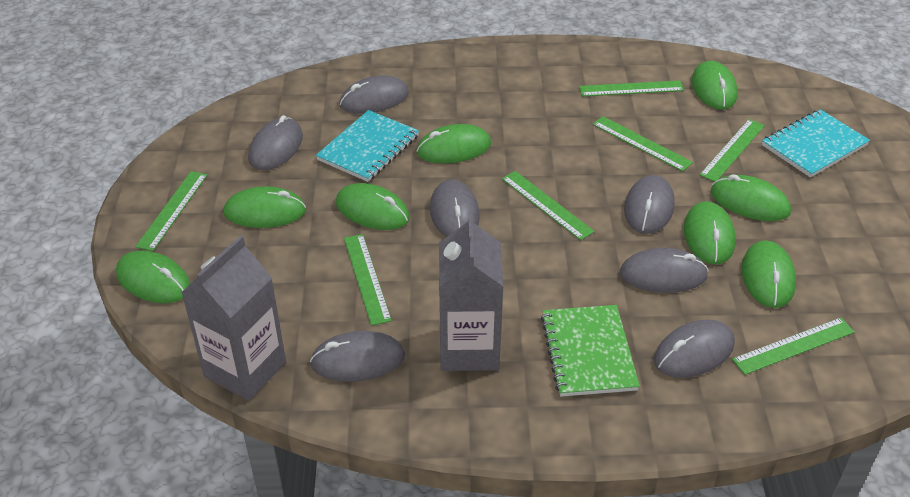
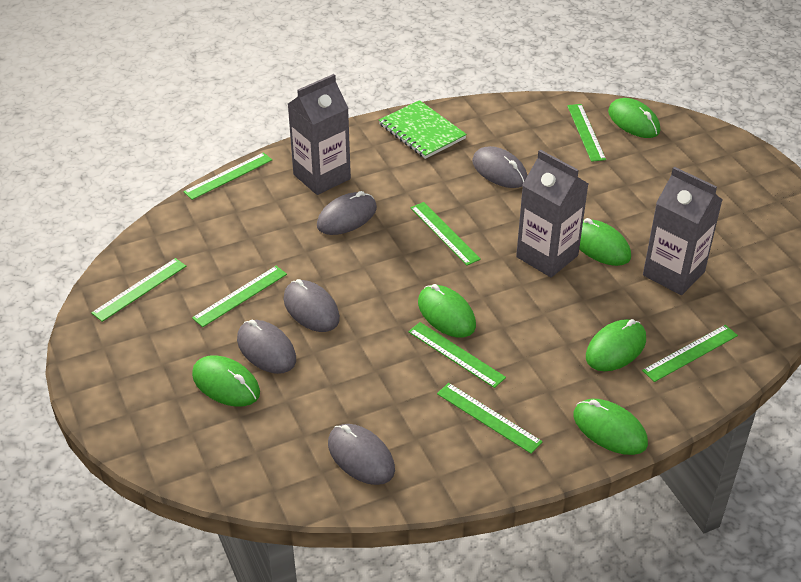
green mouse: [116,250,190,303] [224,186,306,228] [336,183,410,230] [417,124,491,163] [684,201,736,265] [692,61,738,110] [711,174,791,221] [742,240,796,308] = 8 -> [192,355,260,407] [418,284,476,338] [573,399,648,455] [579,218,631,266] [586,319,646,371] [608,98,660,138] = 6
green ruler: [135,171,207,251] [344,234,392,326] [502,171,595,240] [579,80,684,97] [593,116,693,171] [700,119,765,182] [732,318,855,375] = 7 -> [91,258,186,322] [183,152,272,200] [192,266,287,327] [408,322,506,388] [410,202,481,265] [437,383,543,454] [567,104,606,162] [642,325,738,382] = 8
grey carton: [181,236,286,401] [439,213,503,371] = 2 -> [288,74,351,195] [516,150,588,277] [643,167,722,295] = 3
grey mouse: [248,115,303,170] [310,331,405,382] [339,75,409,114] [430,180,480,237] [620,248,709,293] [624,175,675,234] [654,320,735,378] = 7 -> [237,319,296,374] [284,279,340,332] [317,191,377,235] [328,424,395,485] [472,146,527,188] = 5
turquoise notebook: [316,110,419,182] [762,109,870,178] = 2 -> none = 0

